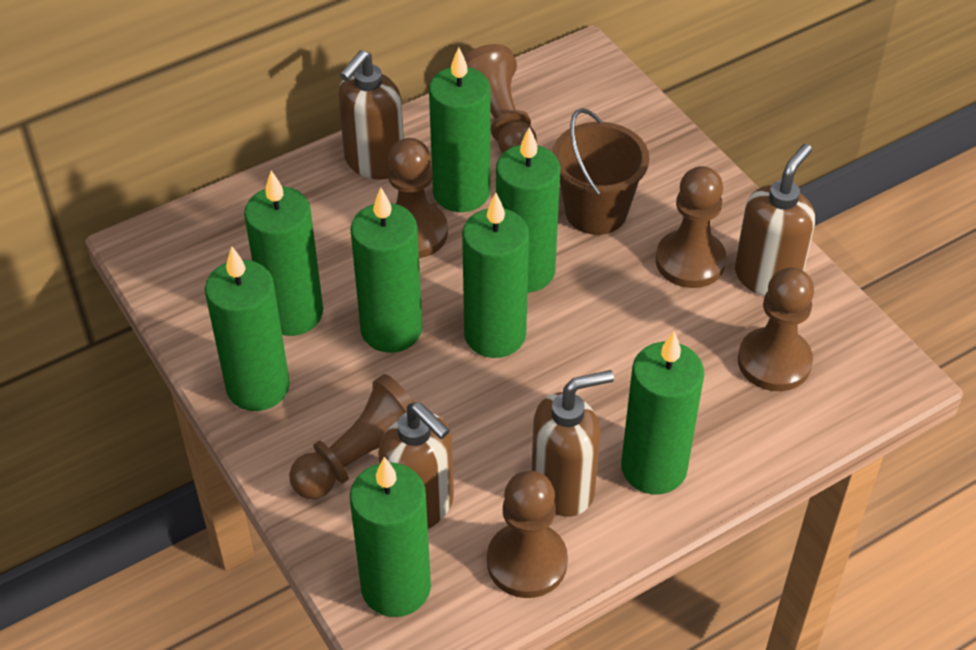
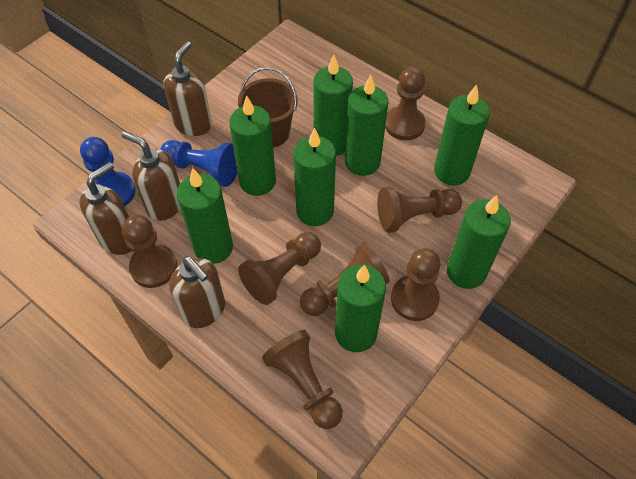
blue pawn: none = 0 -> [80,137,136,206] [160,140,238,187] = 2
brown pawn: [289,374,415,499] [388,138,448,258] [464,44,537,153] [487,471,568,598] [656,166,726,288] [738,267,814,391] = 6 -> [122,215,177,288] [238,232,321,305] [262,330,343,429] [300,242,389,316] [377,187,462,233] [385,67,426,140] [391,248,441,321] = 7

